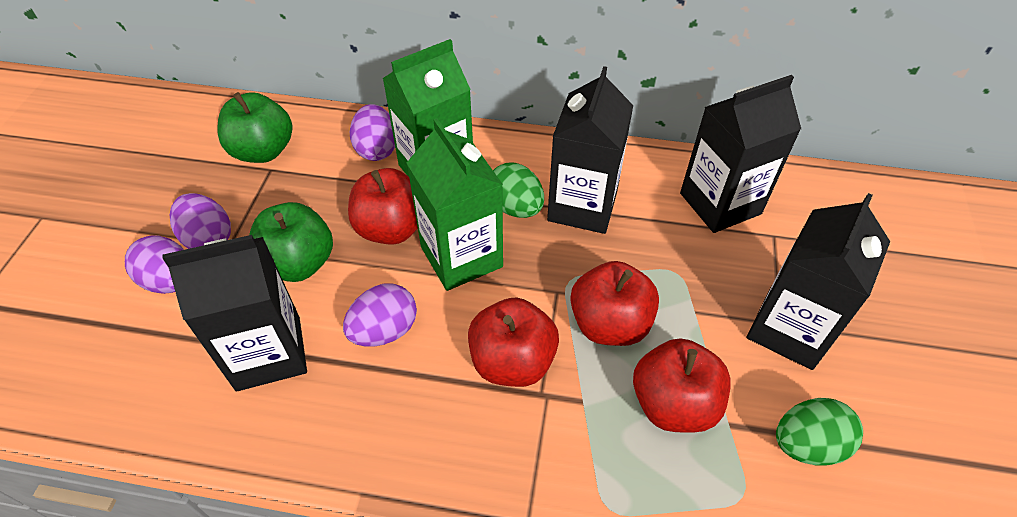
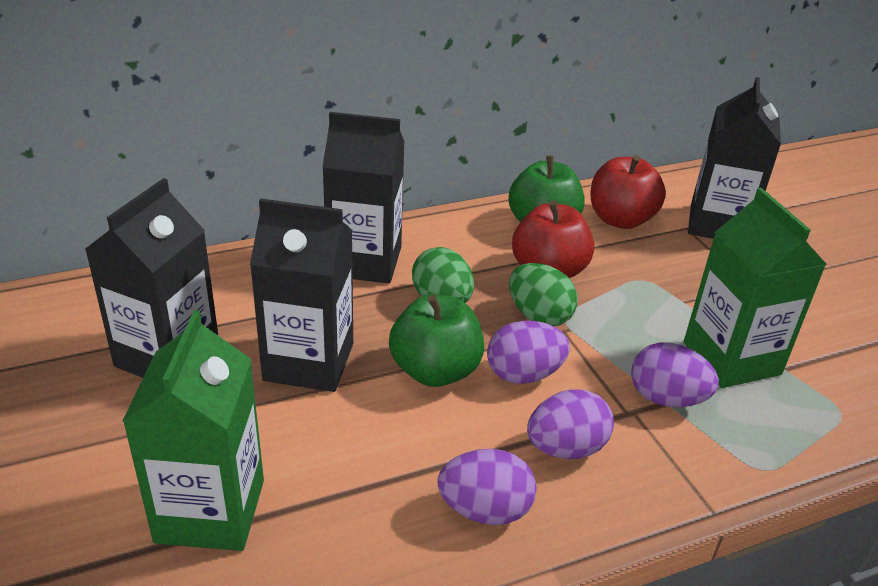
red apple: [348,168,418,245] [468,298,559,387] [570,261,659,346] [633,339,731,433] = 4 -> [512,201,594,278] [590,155,666,229] = 2

